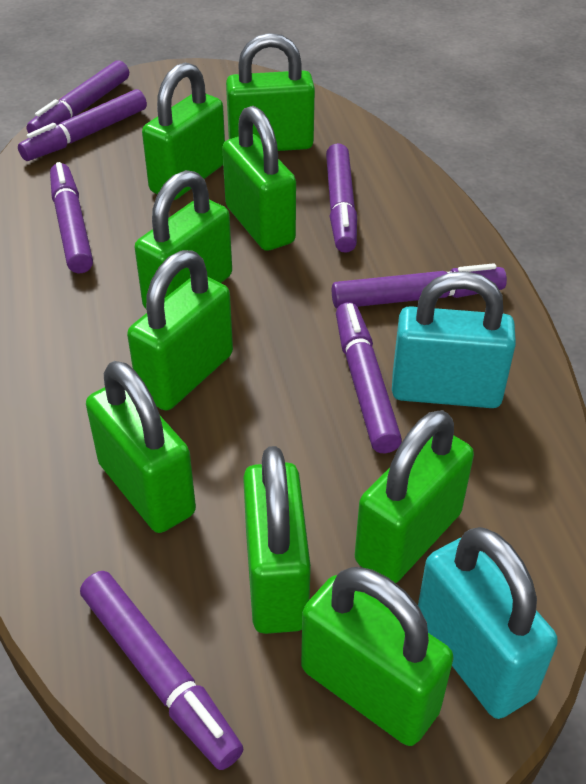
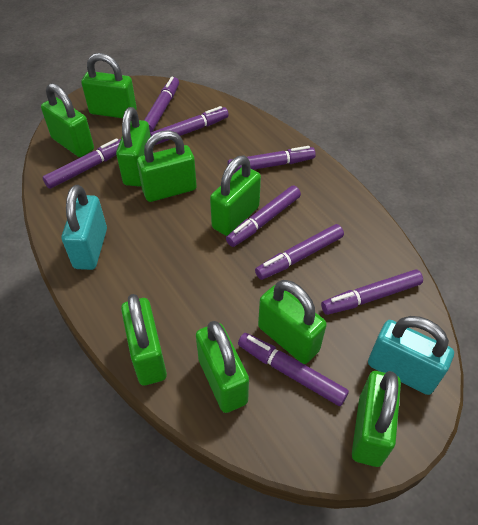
purple marker: [18,89,147,161] [26,60,129,133] [50,162,93,273] [80,571,243,770] [326,143,357,253] [332,263,507,308] [336,302,402,453] = 7 -> [43,138,121,189] [144,77,179,133] [150,106,229,145] [226,186,301,247] [228,146,316,173] [238,333,349,406] [255,224,344,280] [321,269,423,315] = 8

